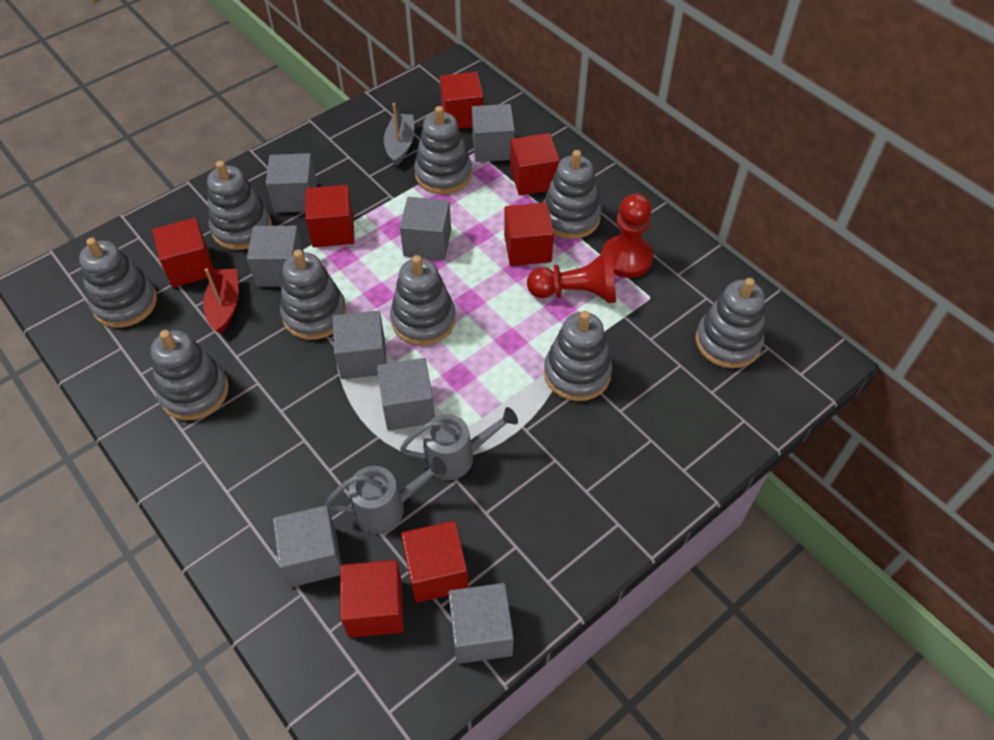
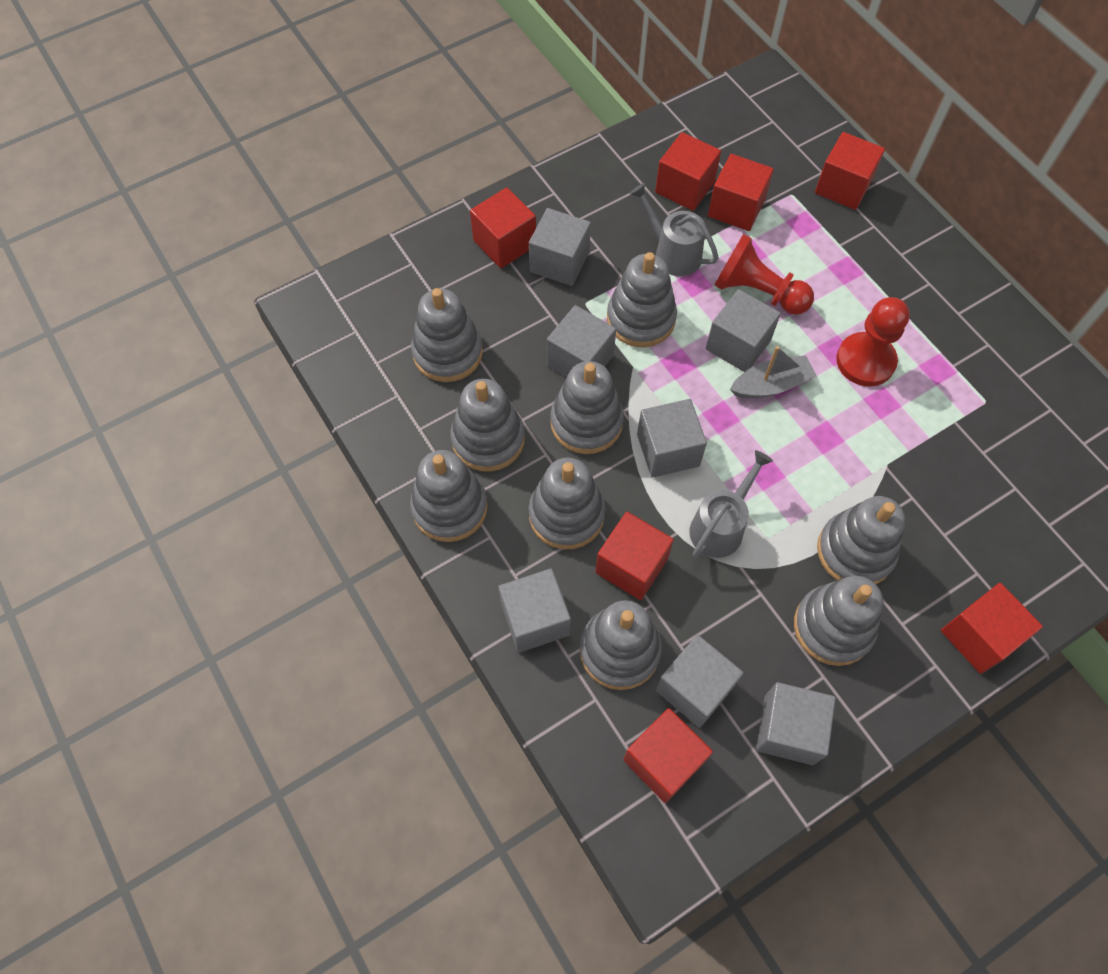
grey cube: [247,226,304,287] [266,153,317,213] [273,505,342,587] [333,310,387,379] [377,358,435,431] [400,197,451,260] [448,583,514,664] [472,104,515,162] = 8 -> [498,568,571,653] [529,208,591,286] [547,305,616,377] [637,399,707,477] [656,635,743,728] [706,289,781,372] [756,682,836,765] = 7
red boat: [203,268,239,334] = 1 -> none = 0

